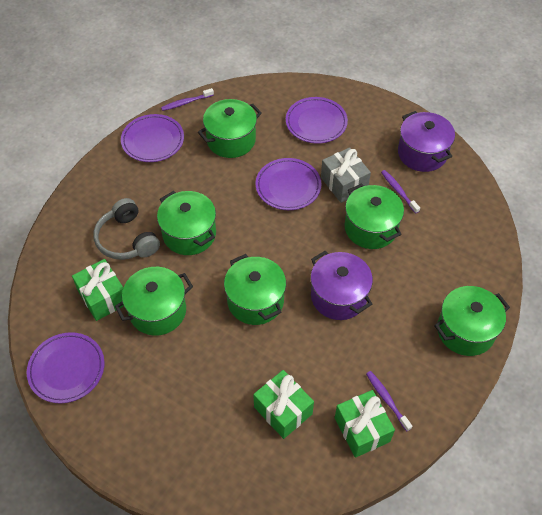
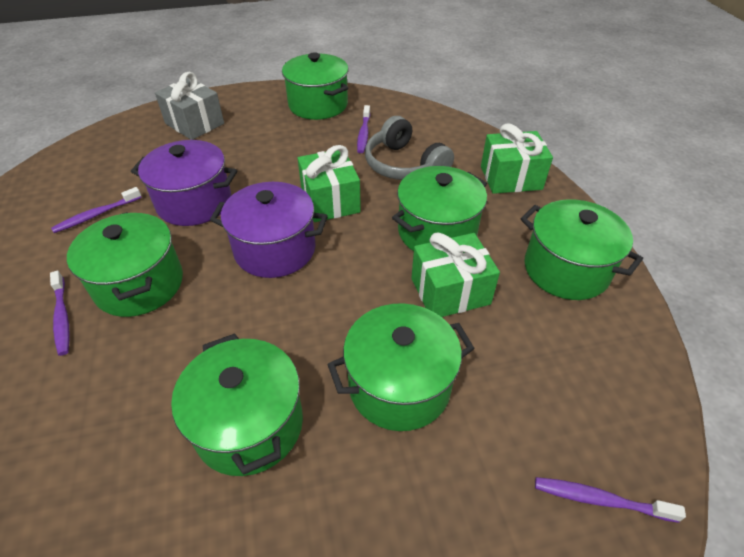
purple plate: [27,332,105,403] [121,114,184,162] [256,158,321,210] [286,97,348,144] = 4 -> none = 0
purple toothbrush: [161,88,214,111] [366,371,412,431] [381,170,420,214] = 3 -> [50,270,70,356] [51,187,142,233] [357,105,370,153] [535,477,686,523] = 4

